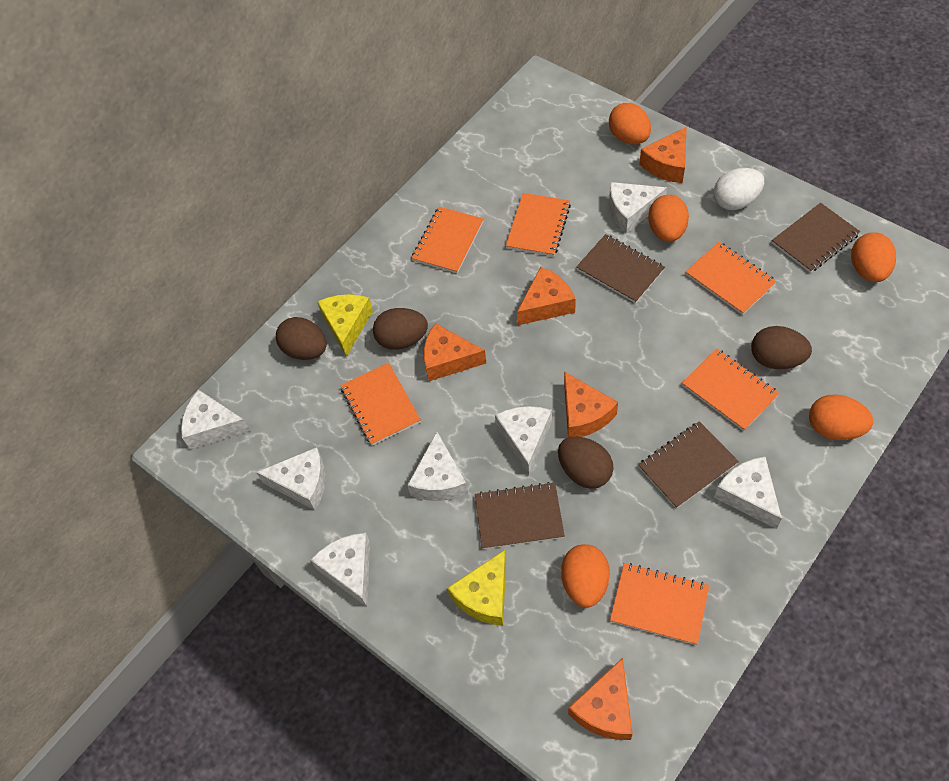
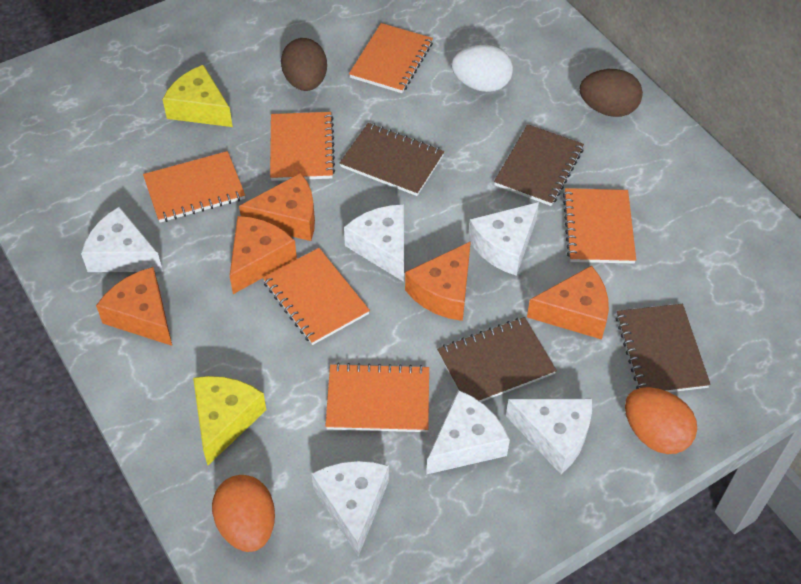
brown egg: [276,317,327,360] [373,308,428,350] [558,437,614,489] [751,326,812,369] = 4 -> [281,38,327,91] [580,69,643,117] = 2
orange egg: [561,544,610,608] [609,103,651,144] [648,195,689,242] [809,394,873,440] [851,232,896,282] = 5 -> [212,475,275,552] [625,387,697,454] = 2
white cheese: [181,390,250,449] [256,447,326,510] [311,533,370,607] [407,432,468,501] [495,406,552,475] [609,182,667,234] [714,457,782,529] = 7 -> [81,207,163,272] [311,461,389,557] [344,204,404,282] [426,390,510,475] [468,202,539,276] [506,399,592,474] = 6

